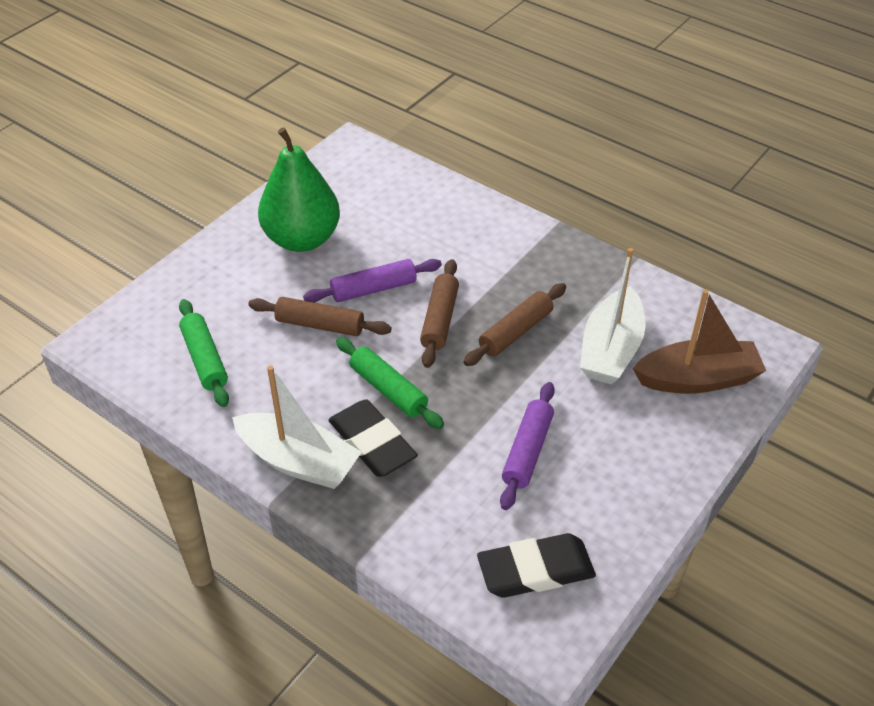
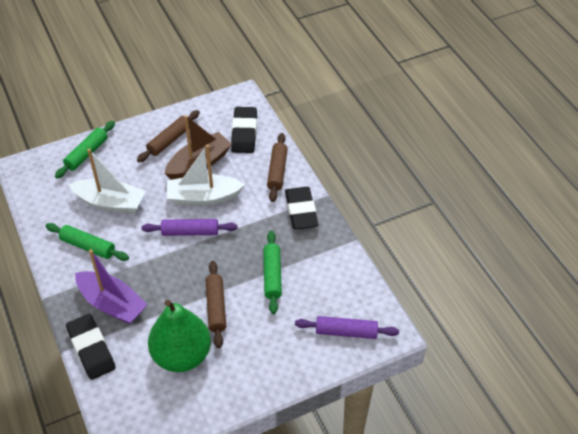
black eraser: [328,399,418,477] [477,533,596,598] = 2 -> [66,314,116,380] [231,107,257,153] [285,187,319,229] = 3
green rolling pin: [179,299,229,407] [336,337,444,429] = 2 -> [45,223,129,261] [55,121,115,179] [263,231,282,314] = 3
purple boat: none = 0 -> [75,249,148,324] = 1

